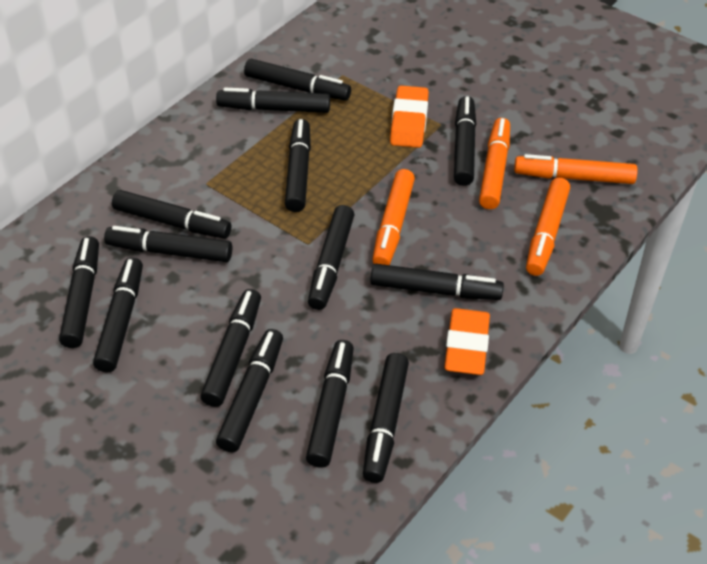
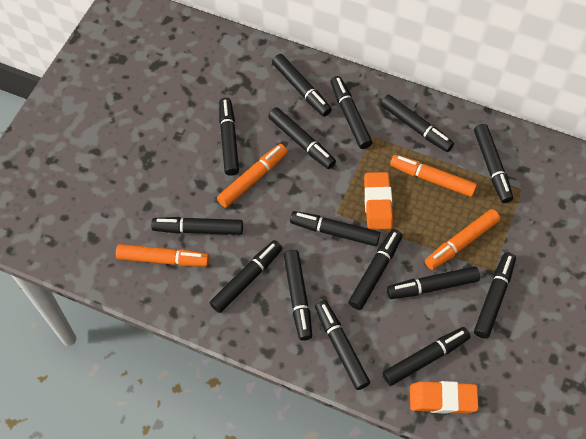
black marker: [59,236,99,348] [93,257,143,372] [104,226,232,262] [112,190,231,239] [201,289,261,407] [216,88,330,113] [216,329,283,452] [244,59,351,101] [285,119,311,212] [306,340,354,468] [308,205,354,310] [363,353,409,483] [370,264,504,300] [454,96,476,186] = 14 -> [151,217,243,235] [210,240,282,313] [219,98,239,176] [268,107,336,169] [272,54,332,117] [284,250,312,341] [290,211,380,246] [315,300,370,390] [330,76,372,149] [348,229,402,310] [381,94,454,152] [383,327,470,386] [387,266,480,299] [474,124,513,203] [474,252,516,339] = 15

